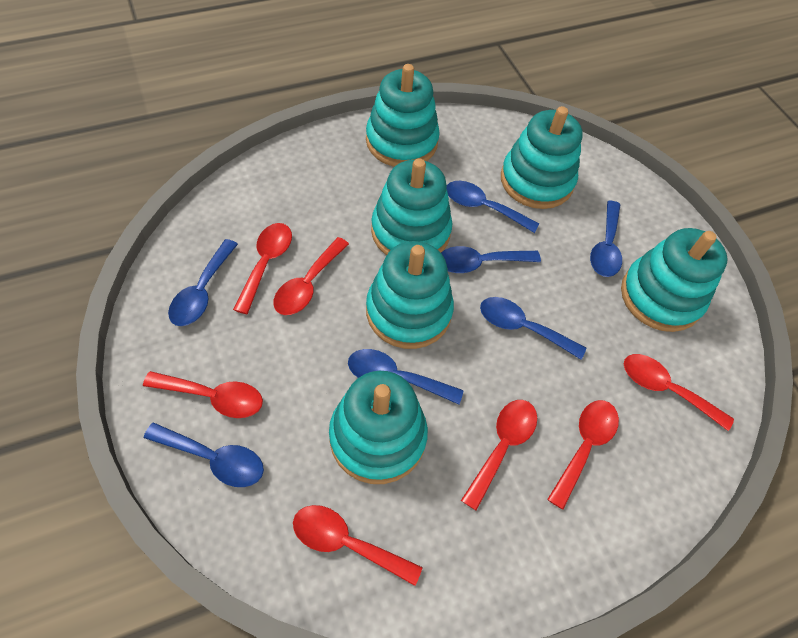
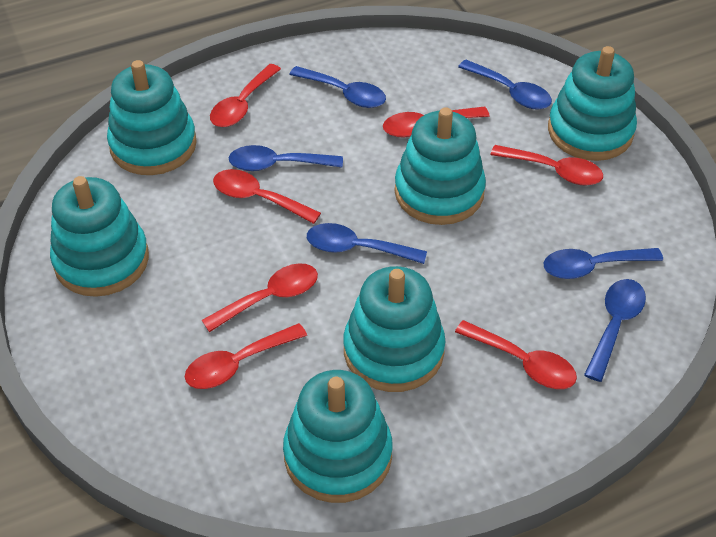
blue spoon: [144,422,264,487] [168,239,238,326] [348,349,464,404] [441,246,541,273] [447,181,539,233] [480,297,586,360] [590,200,622,277] = 7 -> [229,145,343,171] [289,66,386,108] [307,223,427,264] [458,60,552,109] [544,248,663,279] [584,279,646,382] = 6

